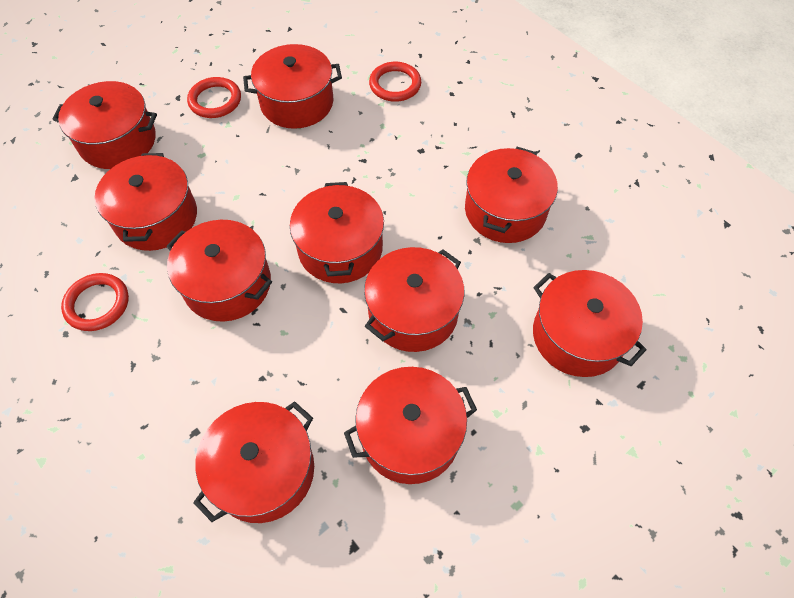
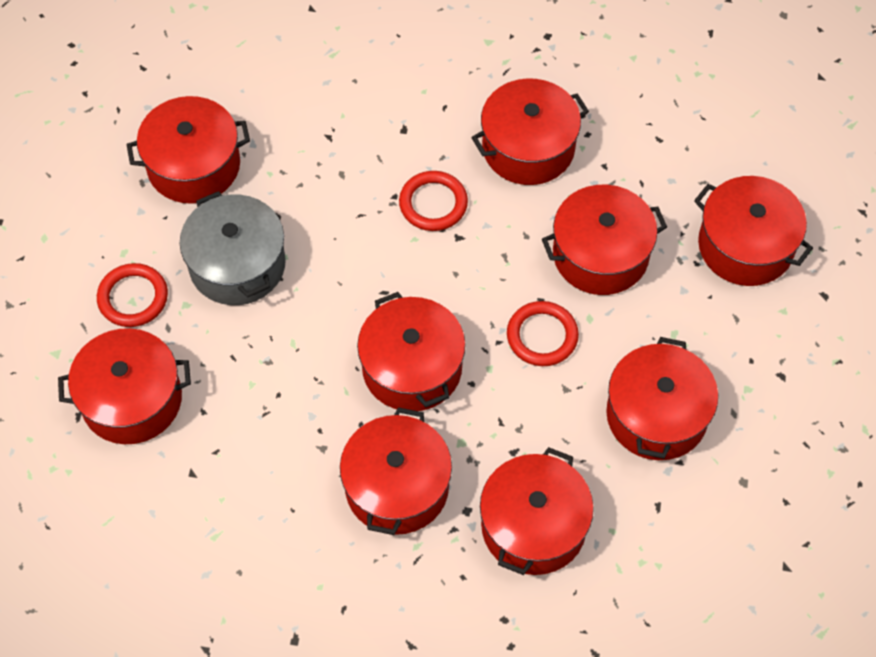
grey pot: none = 0 -> [180,191,286,305] = 1
red pot: [52,81,157,169] [95,153,197,251] [166,220,272,322] [193,401,314,523] [243,44,342,129] [290,182,384,283] [344,367,477,484] [364,247,464,352] [465,147,558,243] [533,270,646,377] = 10 -> [58,328,191,444] [126,96,250,204] [340,407,452,535] [357,292,466,411] [471,78,589,185] [480,447,594,575] [542,185,667,295] [606,337,718,460] [694,176,813,286] = 9

